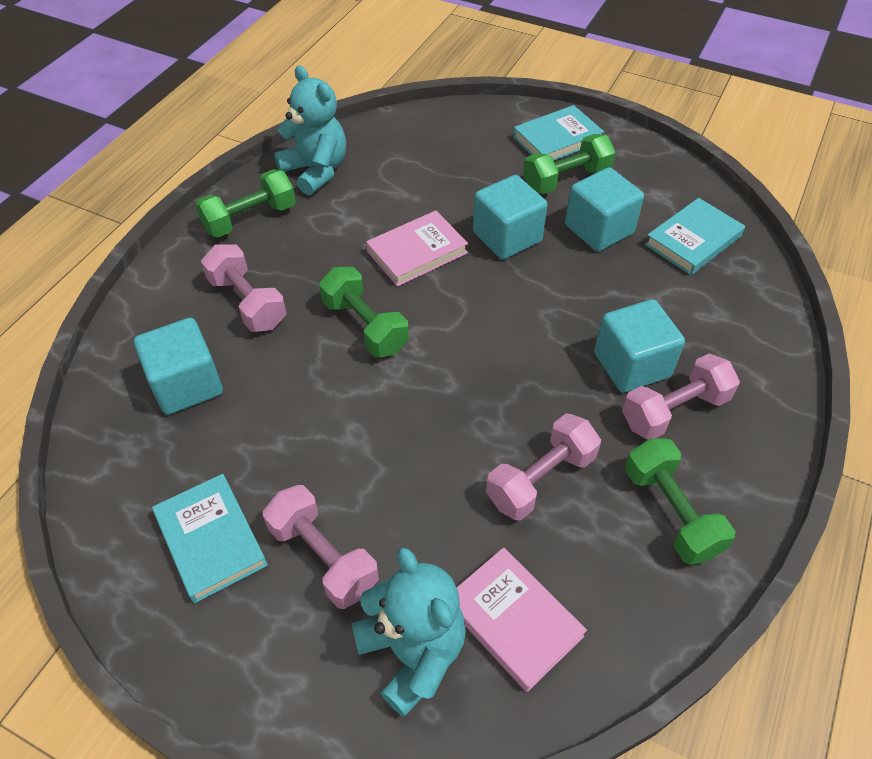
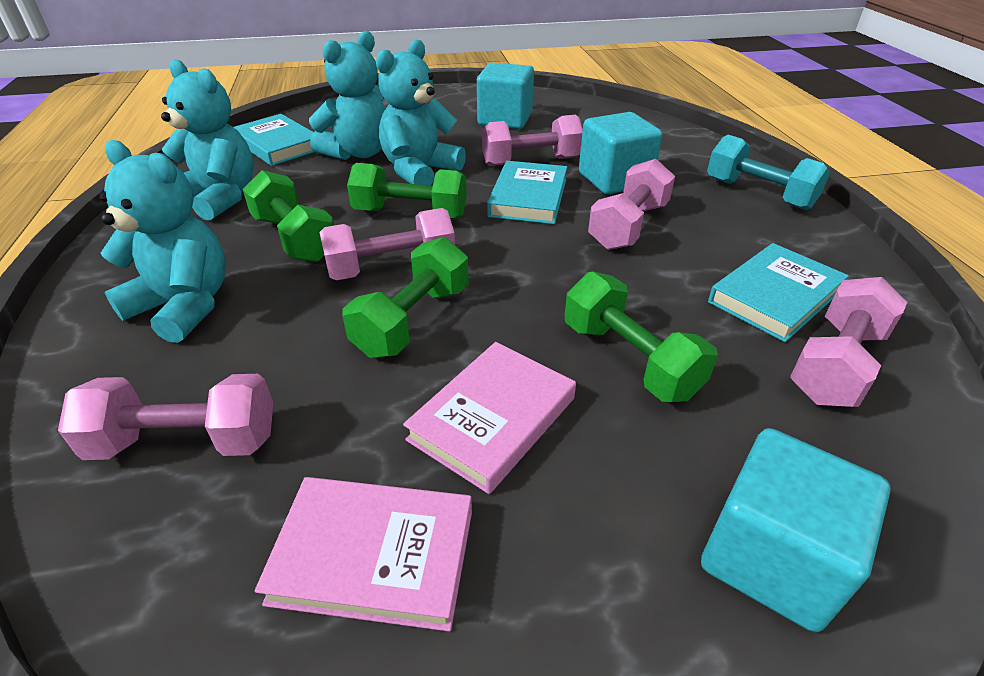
pink dumbbell: [201,244,287,332] [263,485,379,609] [486,414,601,520] [622,354,740,440] = 4 -> [58,374,273,460] [319,208,455,280] [482,115,583,166] [588,159,675,250] [790,277,907,407] = 5
turquoise cube: [134,318,223,415] [473,175,548,259] [565,167,644,252] [594,299,685,393] = 4 -> [477,63,534,129] [579,112,662,194] [701,428,891,632] = 3
turquoise dumbbell: none = 0 -> [707,135,830,210] = 1
turquoise teddy bear: [274,66,346,196] [351,547,466,717] = 2 -> [99,140,226,343] [161,59,254,221] [309,31,386,160] [376,39,466,185] = 4

